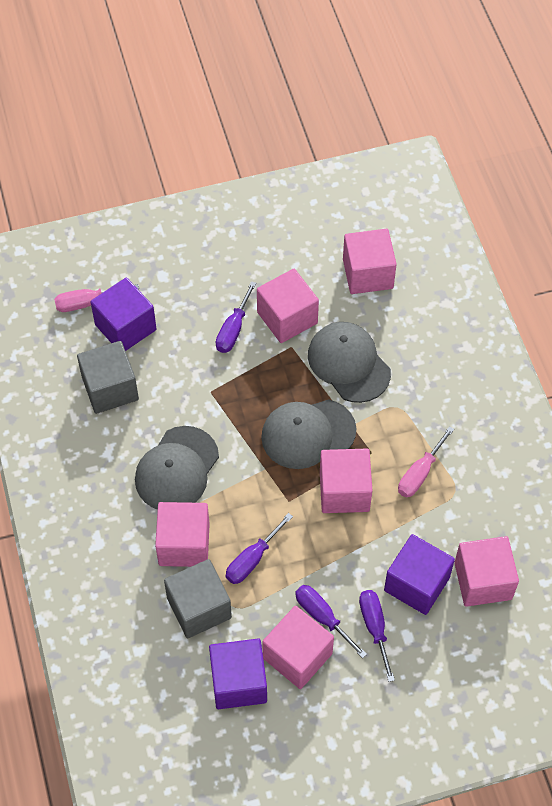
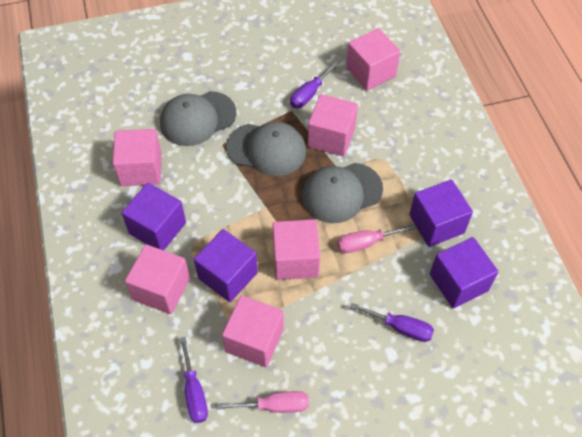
grey cube: [77,341,139,414] [164,559,232,638] = 2 -> none = 0
purple cube: [91,278,156,351] [209,639,267,709] [384,534,455,615] = 3 -> [121,183,186,250] [194,229,258,302] [409,179,473,247] [430,237,498,308] = 4
purple screwdriver: [216,281,257,353] [226,513,293,584] [295,585,367,658] [359,590,395,682] = 4 -> [180,337,208,423] [290,61,339,108] [350,303,434,342] = 3

